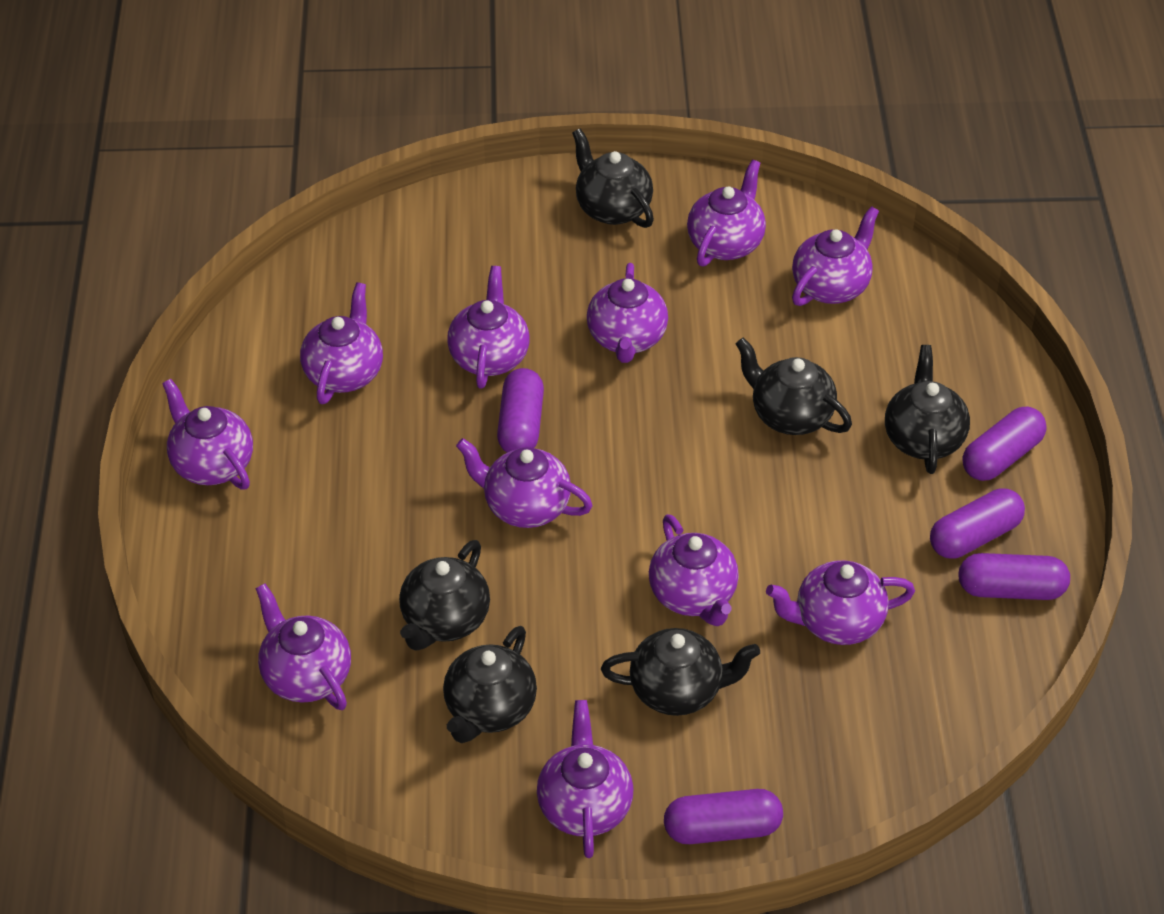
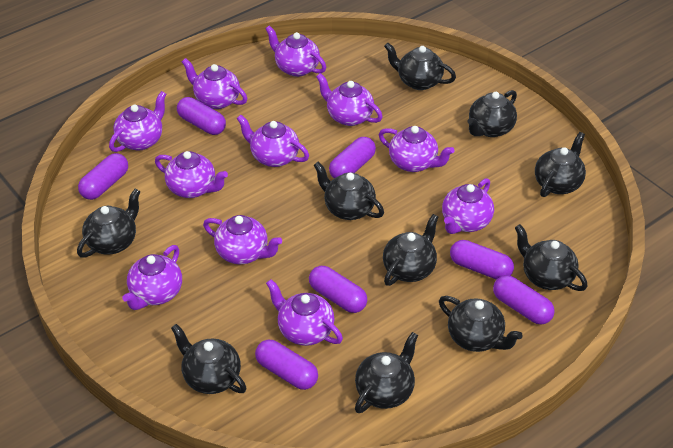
black teapot: [399,540,490,651] [443,626,537,743] [572,129,654,228] [601,628,760,716] [736,337,852,435] [885,345,970,474] = 6 -> [77,189,141,258] [171,324,246,394] [313,162,384,220] [355,332,418,413] [383,214,438,286] [384,43,456,90] [439,296,523,352] [467,90,517,137] [515,224,588,291] [535,132,586,197] = 10
purple capsule: [497,368,544,452] [664,789,783,844] [930,488,1025,559] [958,553,1070,600] [963,406,1046,481] = 5 -> [78,153,128,200] [177,97,226,135] [255,340,318,390] [309,266,367,313] [329,137,376,179] [450,240,514,280] [493,275,555,324] = 7

